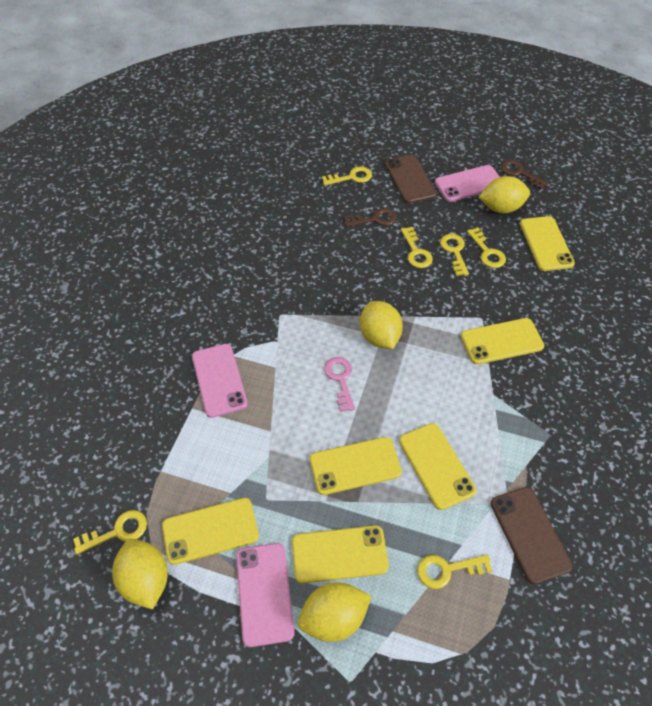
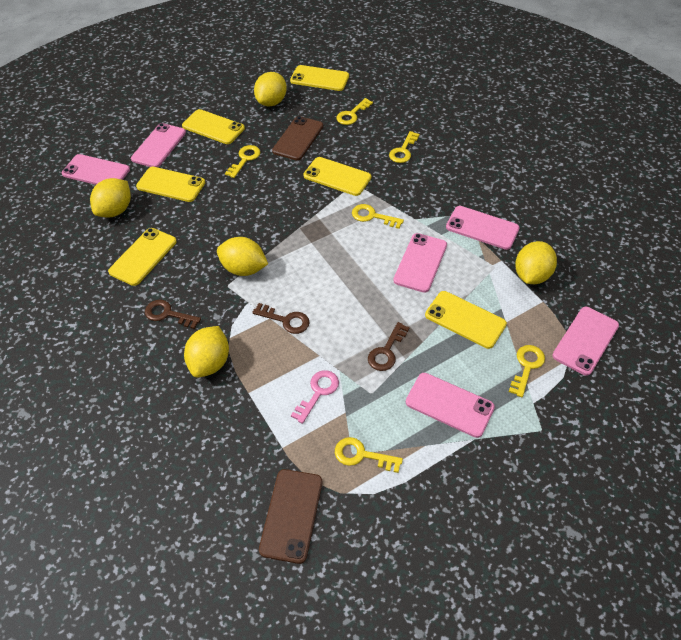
brown key: [344,208,397,227] [501,160,548,189] = 2 -> [145,300,201,329] [252,303,310,334] [368,322,410,371] = 3
pink phone: [192,344,248,418] [236,543,295,647] [435,165,500,202] = 3 -> [62,154,130,185] [131,123,186,167] [393,233,447,293] [406,373,495,438] [446,206,520,250] [552,307,619,376] = 6
yellow lemon: [112,539,168,609] [298,582,372,642] [360,301,403,349] [479,176,530,213] = 4 -> [90,178,131,217] [184,326,229,378] [217,237,268,276] [254,72,287,107] [515,241,557,284] = 5

